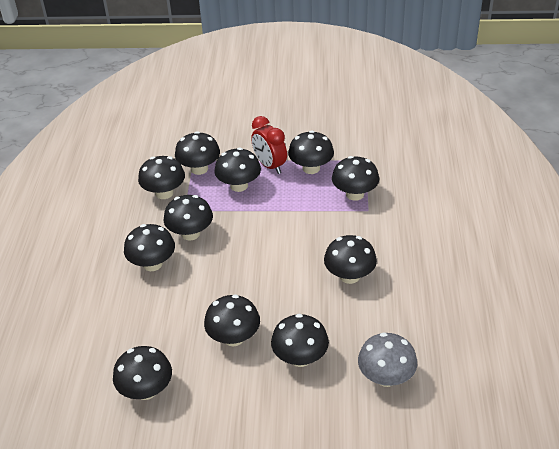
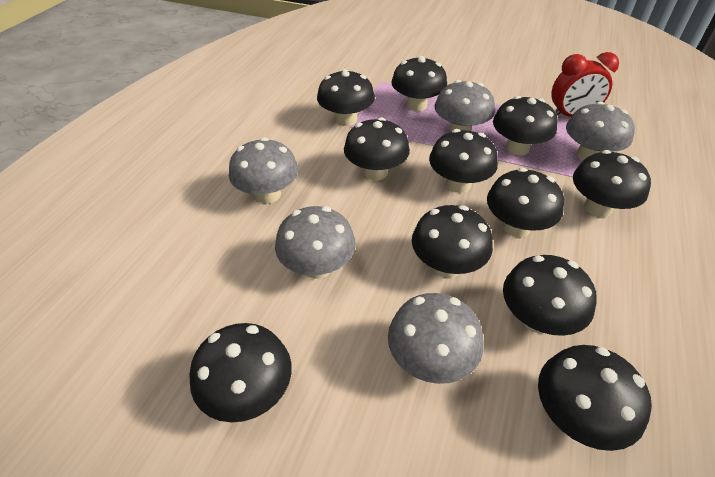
grey mushroom: [358,332,417,387] = 1 -> [229,137,299,203] [275,206,356,279] [388,293,484,384] [435,80,495,132] [566,102,635,160] = 5

